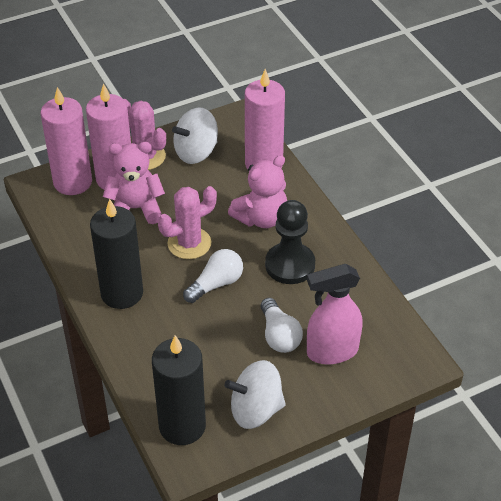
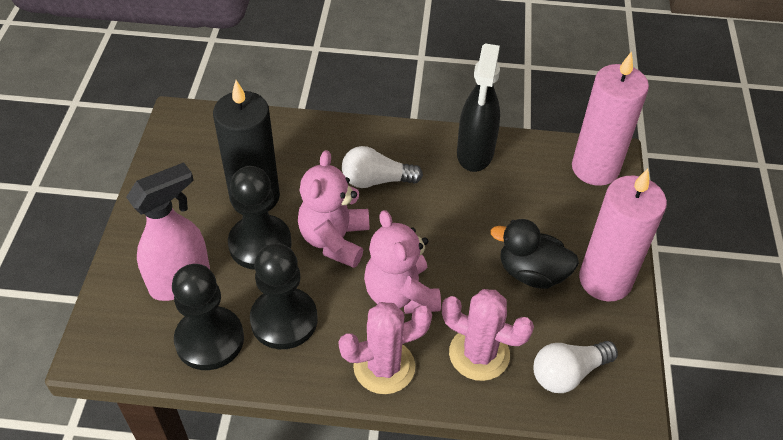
black candle: [90,199,143,309] [152,335,206,445] = 2 -> [213,80,280,211] = 1
black duck: none = 0 -> [490,219,579,289] = 1
black pawn: [265,200,315,284] = 1 -> [172,264,244,370] [228,166,292,270] [250,244,318,349] = 3
black spray bottle: none = 0 -> [457,44,500,172] = 1
pink candle: [41,87,92,195] [86,83,131,190] [245,69,285,169] = 3 -> [572,51,649,186] [579,169,667,302] = 2
white spinning top: [172,108,218,164] [225,360,286,429] = 2 -> none = 0

